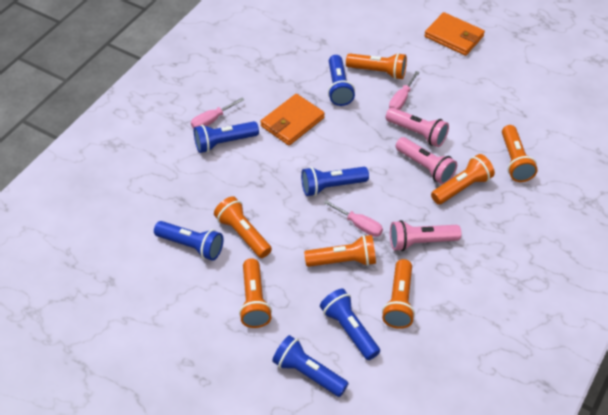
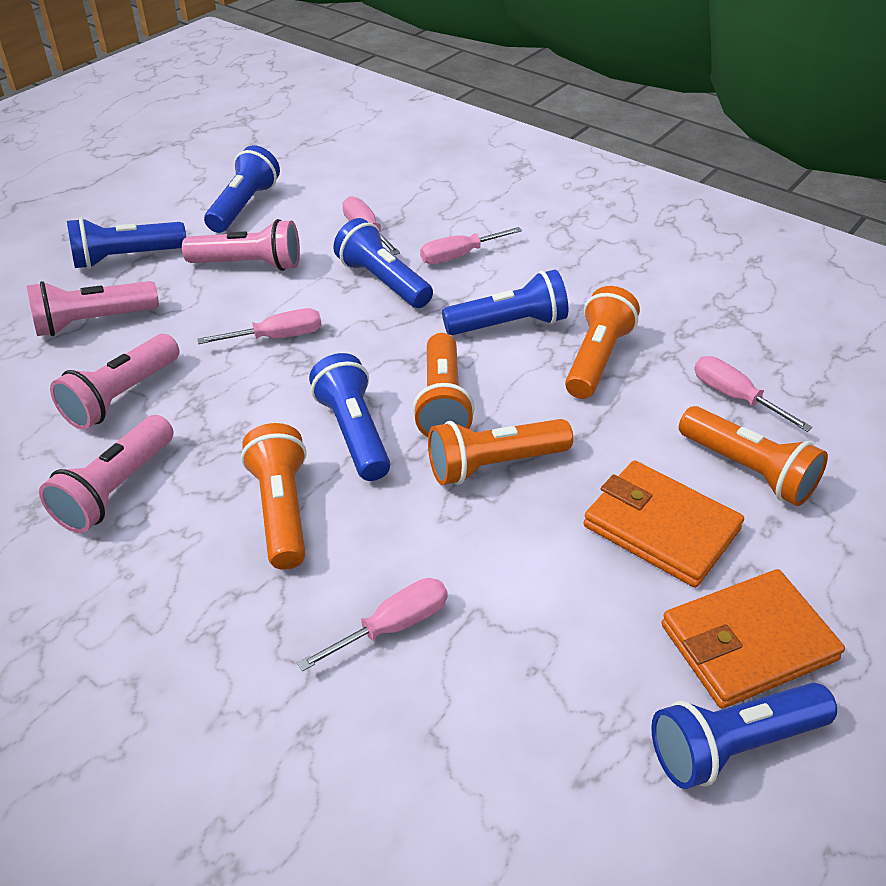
orange flashlight: [214,196,272,258] [239,258,272,328] [304,235,376,267] [346,53,407,80] [382,259,415,329] [431,154,495,205] [502,125,538,182] = 7 -> [241,423,307,570] [413,333,475,437] [428,419,573,485] [565,286,640,399] [679,406,828,506] = 5
pink flashlight: [386,107,449,147] [390,220,461,251] [395,137,457,185] = 3 -> [27,281,159,336] [39,415,174,533] [50,334,179,430] [182,219,300,271] = 4
pink screwdriver: [191,98,244,129] [323,200,383,237] [389,71,420,110] = 3 -> [197,308,322,344] [297,578,448,671] [342,196,400,255] [420,227,522,264] [694,356,813,432] = 5

